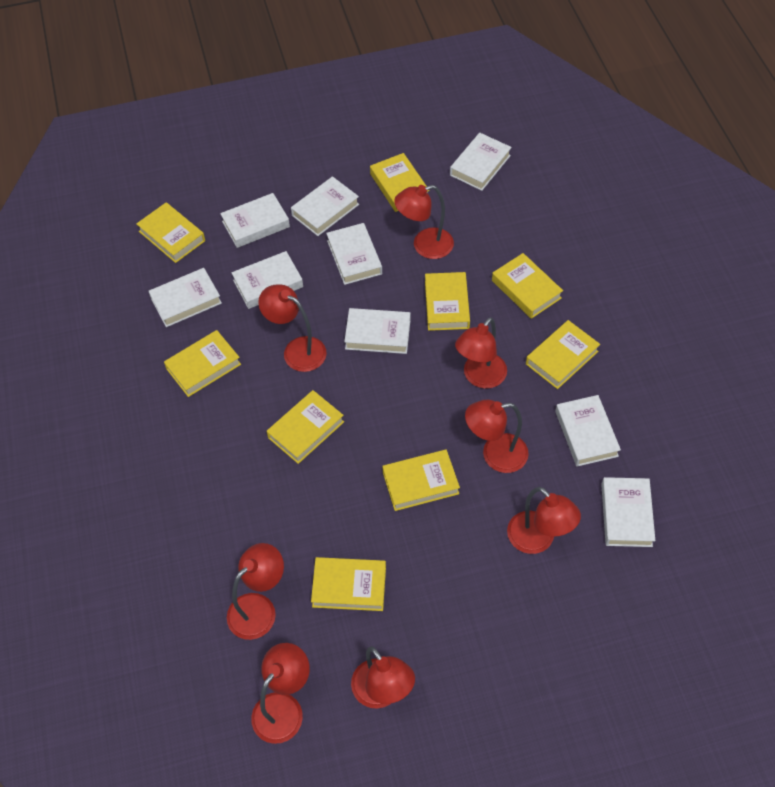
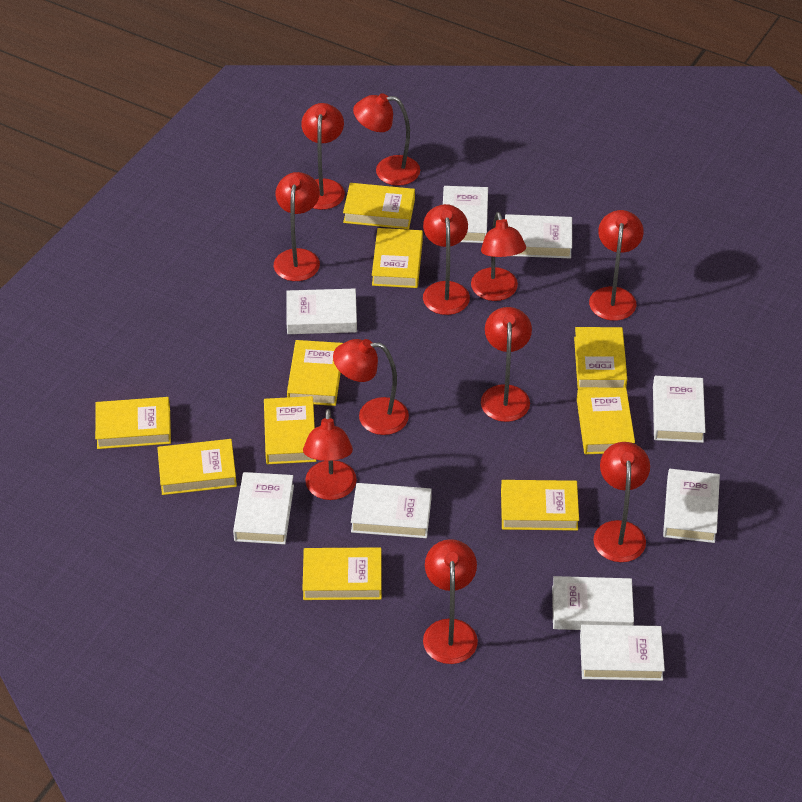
red lamp: [227,543,284,640] [251,643,310,744] [258,284,327,372] [351,646,415,709] [394,185,454,259] [455,317,507,389] [465,400,529,473] [507,487,581,554] = 8 -> [274,172,320,281] [301,103,345,210] [303,409,357,500] [333,339,409,435] [353,93,420,186] [423,204,470,315] [423,539,478,664] [471,212,526,301] [481,307,532,422] [589,210,644,321] [593,442,650,562] = 11
yellow book: [136,202,205,263] [164,330,241,397] [267,390,344,464] [311,557,386,611] [370,153,430,212] [382,449,460,511] [425,272,470,331] [492,253,563,319] [526,320,600,389] = 9 -> [95,397,171,449] [157,439,237,495] [264,396,316,464] [287,340,343,406] [302,547,382,600] [343,183,415,229] [372,228,423,288] [501,480,579,531] [574,327,627,389] [577,387,635,454] = 10

